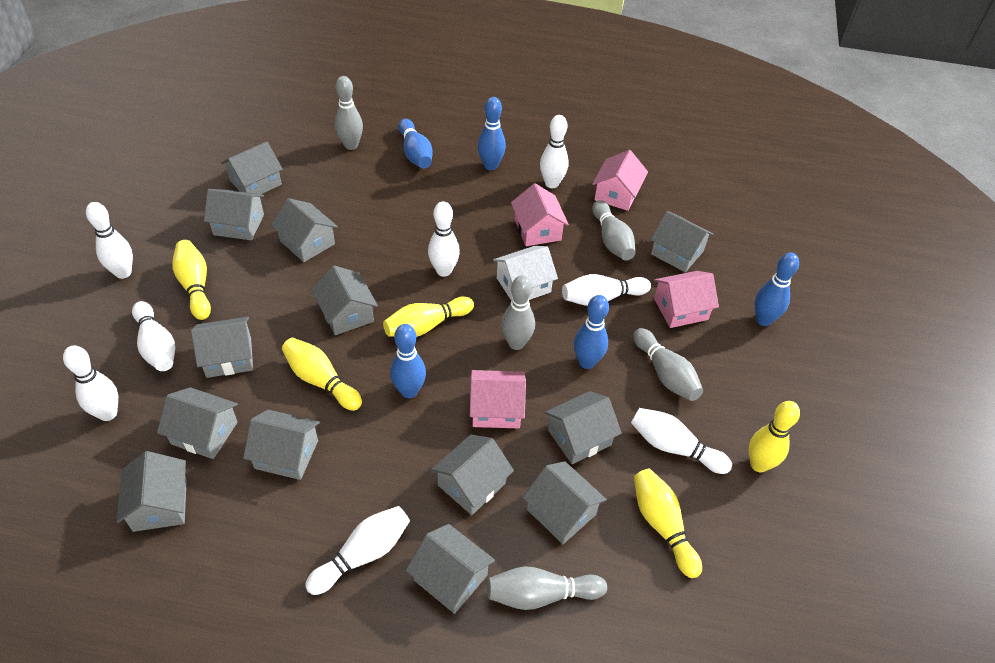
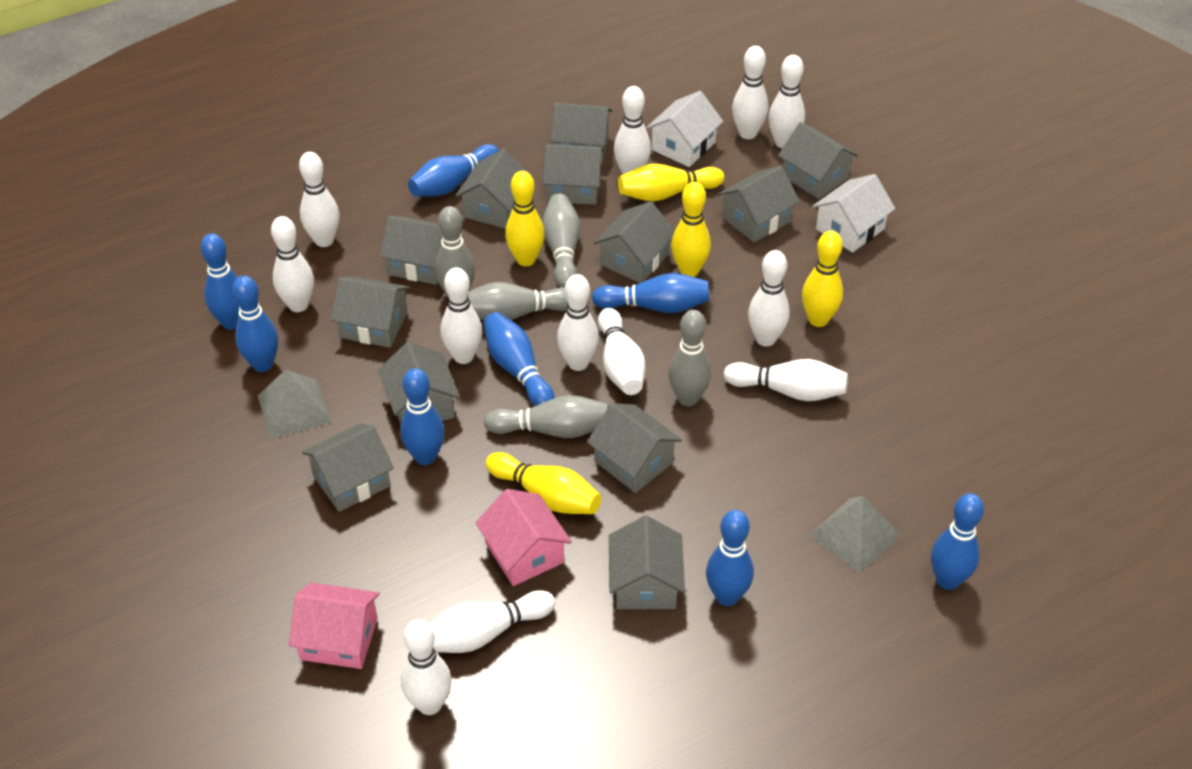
blue bowling pin: [390,324,426,398] [398,119,432,168] [478,97,506,170] [574,295,609,369] [754,253,799,326] = 5 -> [200,233,239,330] [232,276,278,372] [400,368,445,465] [408,144,499,197] [483,312,555,406] [592,273,709,313] [706,510,754,606] [931,493,984,590] = 8
grey house: [117,451,187,532] [157,387,238,459] [191,317,253,378] [204,189,264,240] [221,142,283,194] [243,410,320,480] [271,198,338,262] [311,265,378,335] [406,524,495,614] [431,435,514,515] [522,461,607,544] [545,391,622,464] [650,211,713,272] = 13 -> [302,424,394,512] [331,276,410,348] [378,342,460,425] [380,216,442,285] [455,149,532,229] [543,144,604,205] [550,103,612,164] [587,403,682,493] [593,201,675,283] [609,516,685,609] [718,166,800,242] [778,122,858,199] = 12
grey pyramid: none = 0 -> [258,369,332,439] [809,496,901,573] = 2
pink house: [470,370,526,428] [511,183,569,246] [592,150,648,211] [654,271,719,328] = 4 -> [289,583,380,669] [475,489,572,586] = 2
white bowling pin: [63,346,118,421] [86,202,133,279] [132,301,175,371] [305,506,410,595] [428,202,460,277] [540,115,569,188] [562,274,651,306] [631,408,732,474] = 8 -> [271,216,314,312] [299,152,339,247] [401,620,452,715] [429,591,555,653] [441,267,482,364] [557,274,599,371] [598,308,646,395] [614,86,651,174] [724,359,848,401] [732,46,768,139] [748,250,790,347] [768,55,805,148] = 12
white house: [493,246,558,301] = 1 -> [646,91,723,167] [812,174,895,253] = 2

